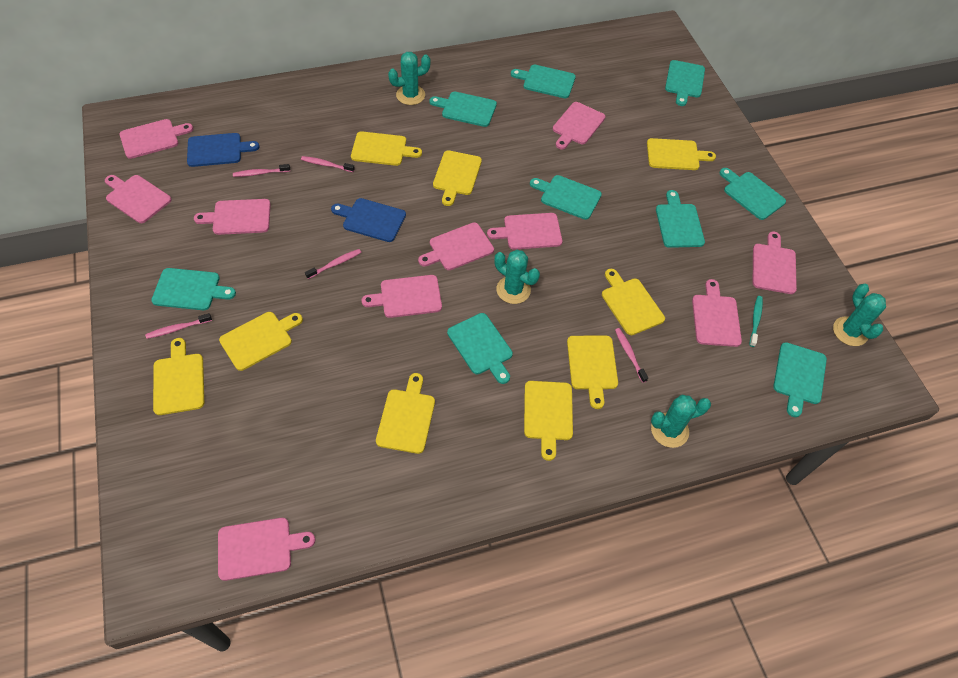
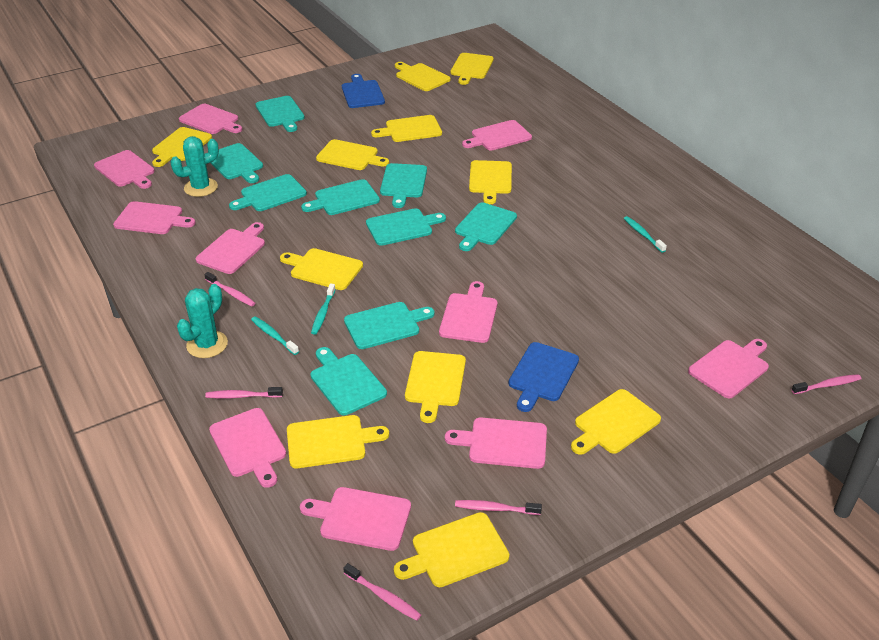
turquoise cactus: [388,52,431,105] [495,250,540,304] [651,395,711,448] [833,283,886,346] = 4 -> [170,136,219,197] [177,284,228,358] = 2
turquoise toothbrush: [750,296,763,347] = 1 -> [251,316,299,355] [311,283,336,335] [624,216,667,253] = 3
yellow cutting board: [153,338,204,415] [219,312,303,371] [351,131,422,166] [376,373,435,454] [433,150,482,206] [524,381,573,461] [567,336,618,409] [602,269,665,335] [647,138,716,170] = 9 -> [152,127,212,167] [280,248,363,290] [287,415,389,468] [316,139,389,170] [371,115,442,142] [394,512,509,587] [395,62,450,91] [405,351,466,423] [450,53,493,85] [469,160,512,204] [571,389,661,455] = 11

